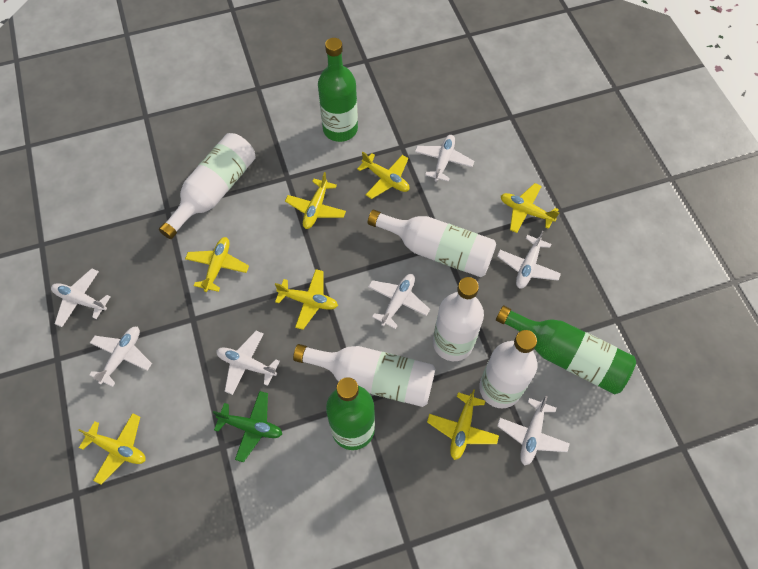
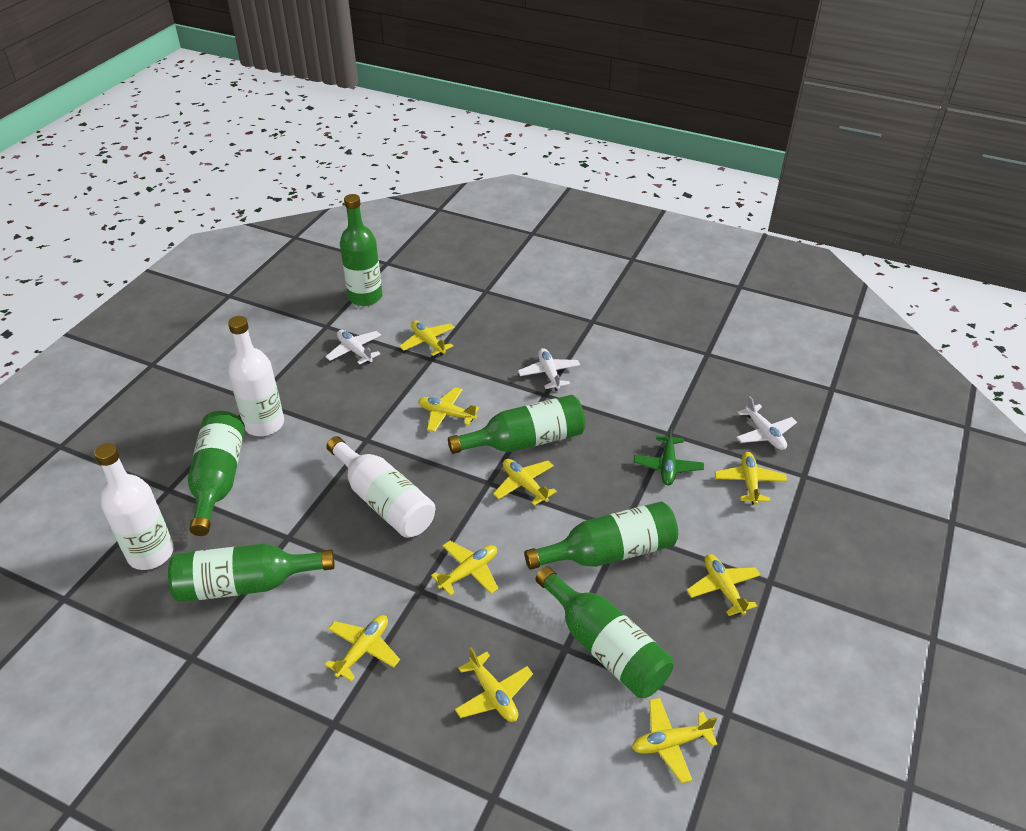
green bottle: [318,38,358,142] [326,377,375,450] [496,306,636,394] = 3 -> [168,544,335,602] [188,411,245,536] [340,194,382,306] [448,395,585,454] [524,501,678,570] [535,566,674,698] = 6
white bottle: [159,133,255,239] [293,344,435,407] [368,210,496,277] [433,277,484,361] [479,330,537,409] = 5 -> [94,443,174,570] [228,316,284,436] [326,436,435,538] = 3
white plane: [51,268,111,327] [89,327,152,387] [216,331,280,395] [368,274,430,329] [415,135,474,182] [497,230,561,289] [497,396,570,466] = 7 -> [325,330,381,365] [518,348,580,391] [736,396,797,450] = 3
yellow plane: [78,413,146,485] [185,237,249,292] [275,269,338,330] [285,172,346,229] [357,152,409,199] [427,389,499,460] [501,183,560,233] = 7 -> [325,615,400,681] [399,321,455,356] [418,387,479,432] [431,541,499,596] [455,647,533,722] [493,459,557,506] [632,698,718,783] [687,554,761,616] [715,452,787,505] = 9

